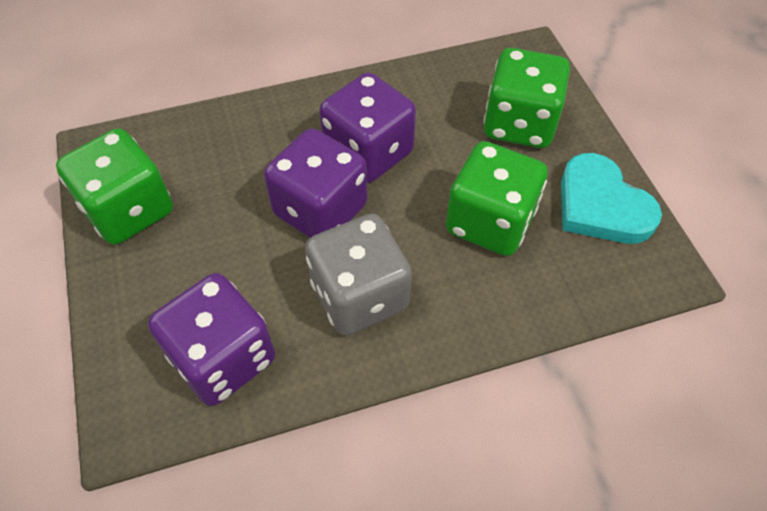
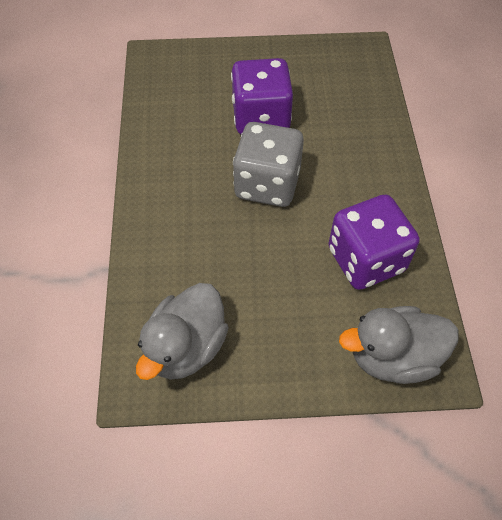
green dice: [56,128,173,245] [446,141,548,256] [484,48,570,148] = 3 -> none = 0
grey duck: none = 0 -> [136,283,229,380] [339,306,458,384] = 2
purple dice: [148,273,275,406] [264,128,367,238] [319,72,416,183] = 3 -> [231,58,293,134] [328,194,419,290] = 2
turquoise heart: [561,153,662,244] = 1 -> none = 0

